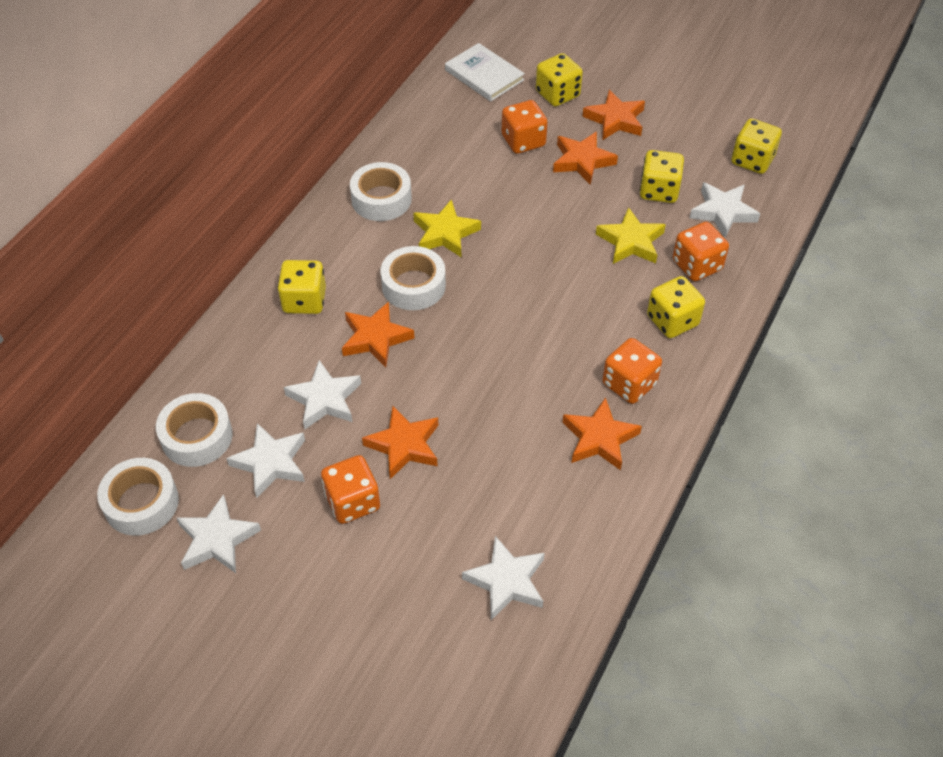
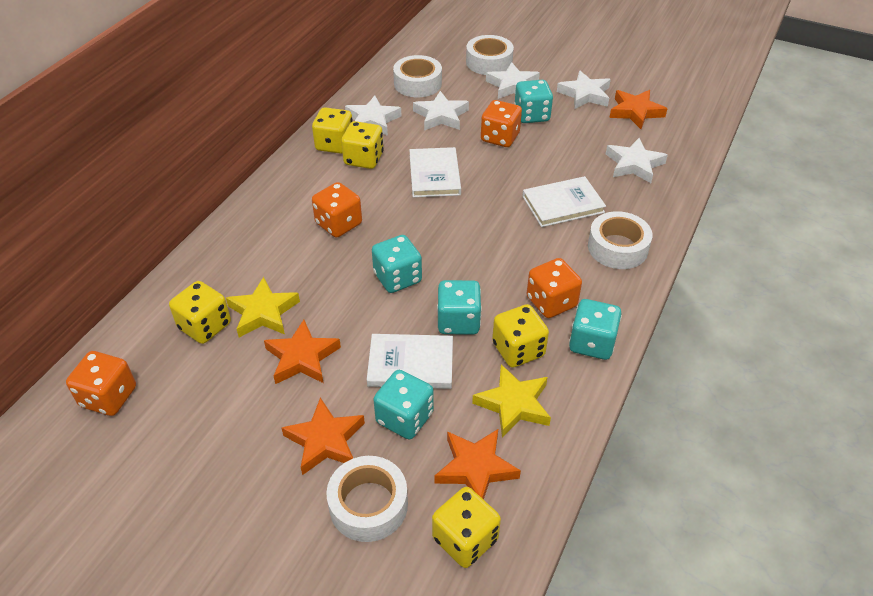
orange star: [342,302,414,367] [362,405,438,479] [553,132,618,185] [562,397,642,470] [583,90,645,140] = 5 -> [264,320,341,384] [282,398,365,475] [435,429,521,500] [609,90,667,129] = 4
turquoise dice: none = 0 -> [372,235,422,293] [373,370,434,439] [437,280,482,335] [514,80,553,123] [569,299,622,360] = 5
white book: [445,43,525,102] = 1 -> [367,334,453,389] [409,147,461,198] [522,176,606,227] = 3

